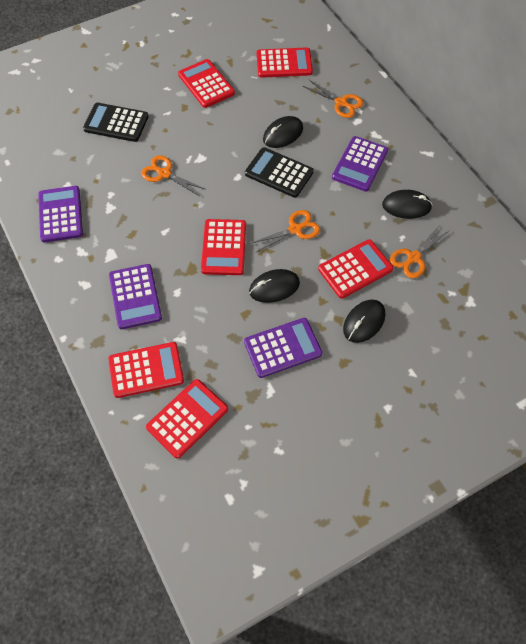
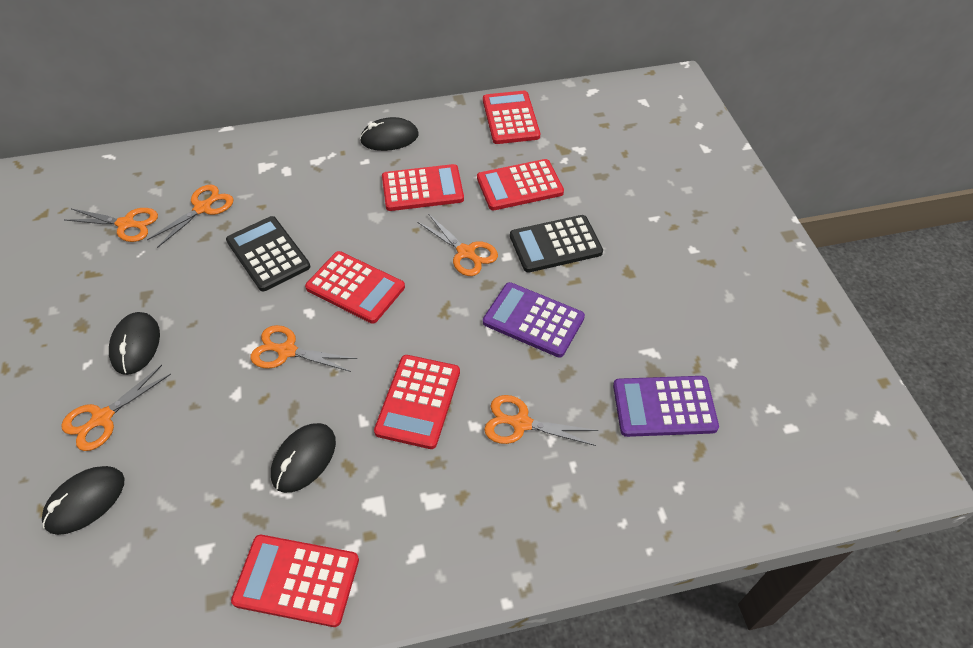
orange scissors: [141,155,205,196] [250,210,320,253] [303,80,363,118] [390,225,449,278] = 4 -> [61,365,171,451] [65,208,158,242] [147,184,234,248] [250,325,357,372] [417,214,498,276] [484,395,598,446] = 6
purple calculator: [38,186,83,242] [109,264,162,329] [244,318,322,378] [332,136,388,192] = 4 -> [483,282,585,358] [613,376,719,437] = 2

